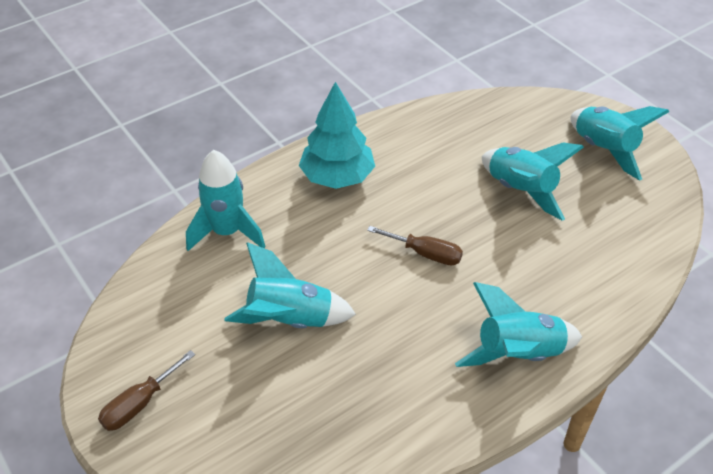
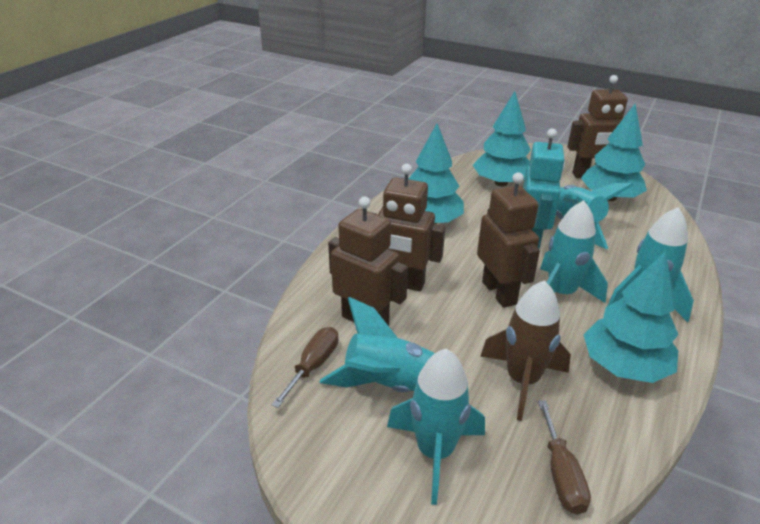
brown robot: none = 0 -> [328,197,408,326] [371,164,445,292] [477,173,540,308] [567,75,628,178] = 4
brown rocket: none = 0 -> [480,280,571,421] = 1
turquoise robot: none = 0 -> [523,128,565,249] = 1
turquoise tree: [299,82,375,189] = 1 -> [408,124,464,224] [473,91,531,187] [581,104,647,201] [584,251,678,383] = 4

